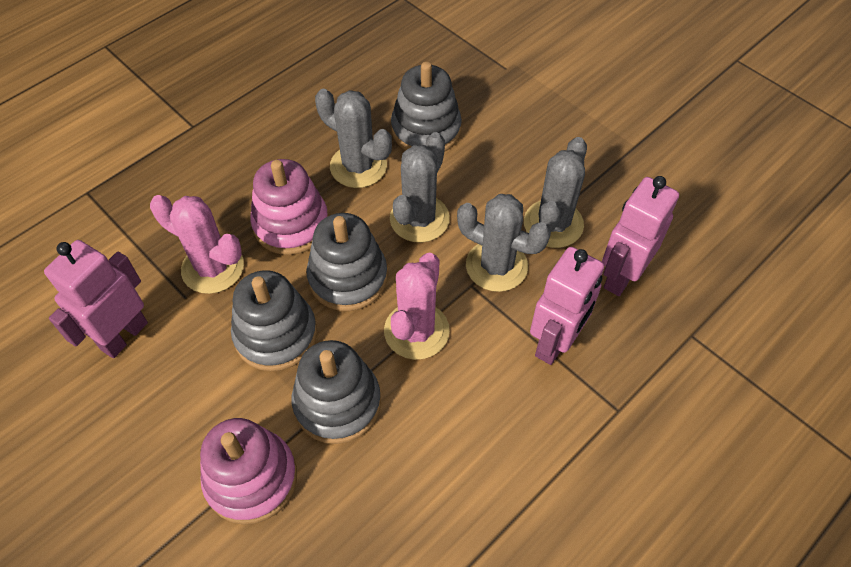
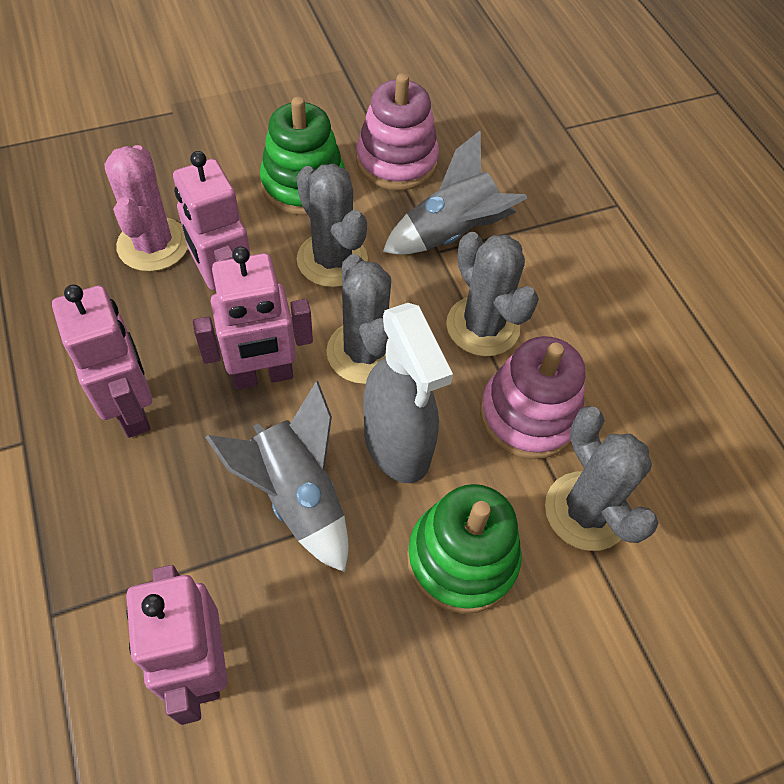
green stacking toy: none = 0 -> [260,97,345,215] [407,484,521,614] = 2
grey rocket: none = 0 -> [205,381,349,572] [383,130,527,255] = 2
grey spray bottle: none = 0 -> [363,303,453,483] = 1
grey stacking toy: [231,270,317,371] [292,340,381,444] [306,213,388,311] [391,62,462,152] = 4 -> none = 0
pink cactus: [150,195,244,294] [384,253,450,360] = 2 -> [104,145,188,272] = 1
pink robot: [44,240,148,358] [530,247,604,365] [602,176,679,296] = 3 -> [52,285,152,438] [126,565,227,725] [173,151,251,290] [193,246,313,390] = 4

